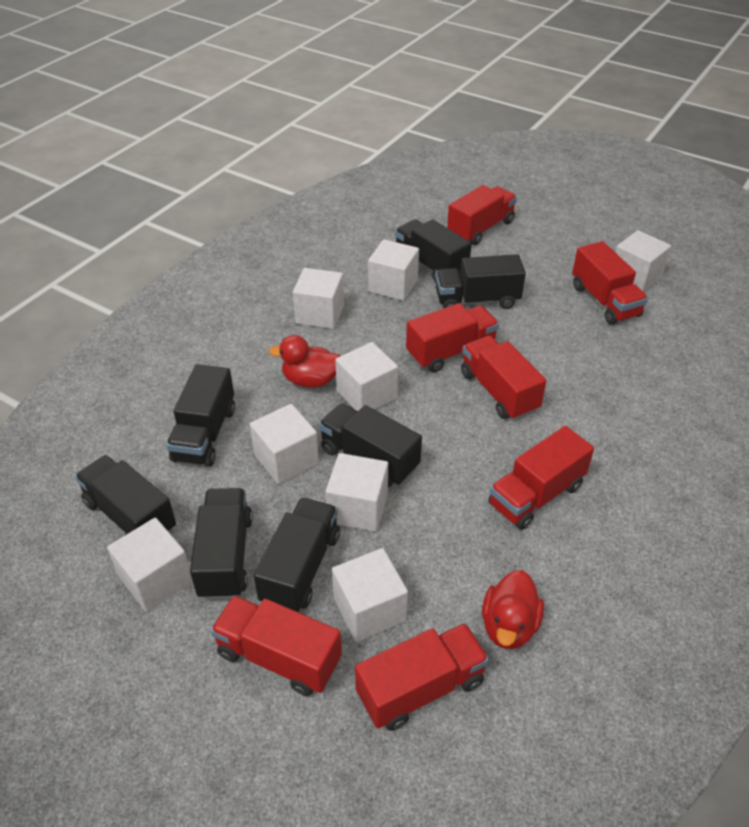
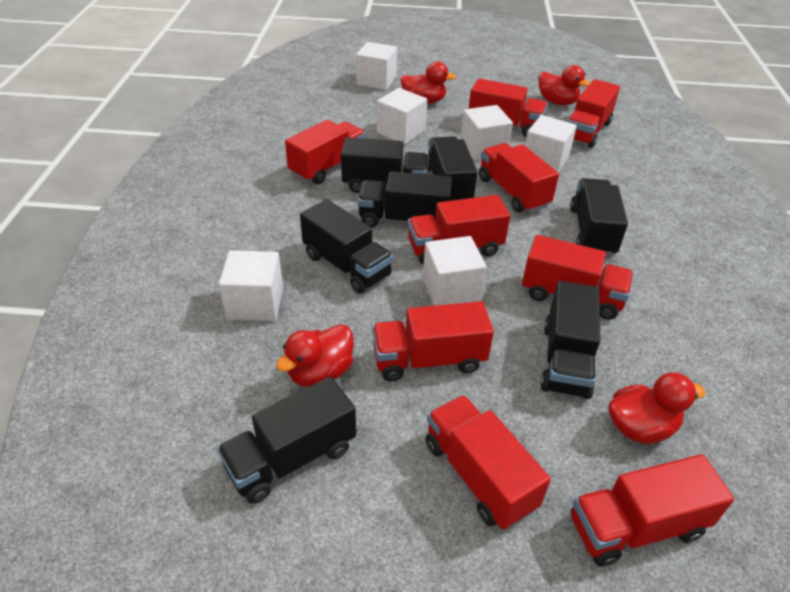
red duck: [269,335,340,388] [482,570,544,649] = 2 -> [276,324,354,387] [400,61,456,104] [539,65,590,105] [608,372,705,444] = 4
red truck: [210,595,342,696] [355,623,489,731] [406,303,499,372] [447,185,517,245] [461,336,546,420] [488,426,594,530] [572,241,648,325] = 7 -> [285,120,366,184] [372,301,494,381] [408,195,510,265] [425,395,551,530] [469,78,548,137] [479,143,559,213] [522,235,633,320] [567,79,620,148] [571,454,734,567] = 9
white cube: [107,518,193,612] [250,404,319,484] [293,268,344,329] [326,453,388,532] [332,548,408,642] [335,342,398,411] [368,239,419,301] [615,230,671,292] = 8 -> [219,250,283,321] [356,42,397,90] [377,88,427,145] [423,236,486,306] [461,105,513,160] [525,115,577,173] = 6

